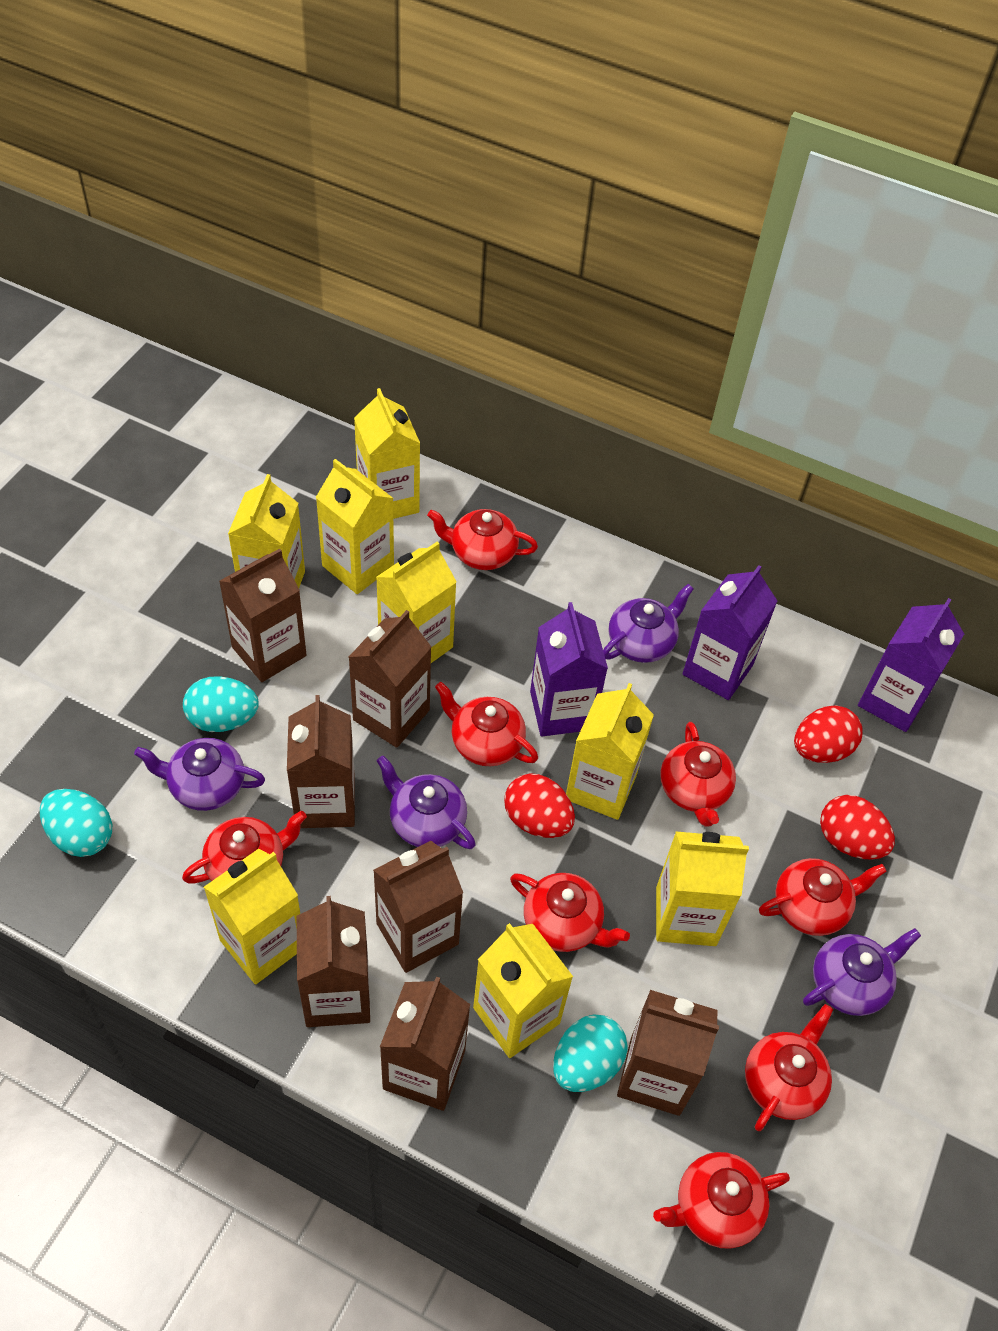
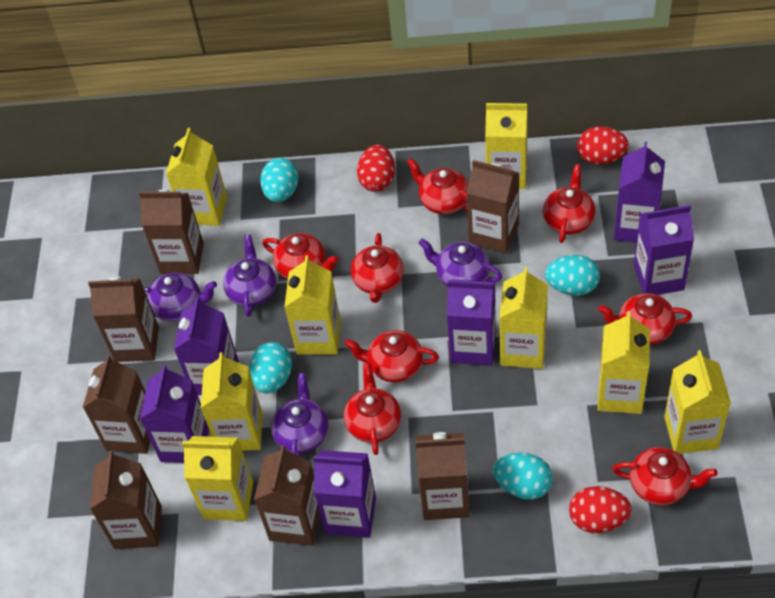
purple carton: [530,602,608,736] [682,565,777,700] [858,598,964,732] = 3 -> [140,365,209,463] [174,297,239,395] [314,450,376,538] [447,279,496,366] [614,141,665,242] [634,205,694,295] = 6
turquoise egg: [40,789,112,857] [183,676,259,732] [553,1015,628,1092] = 3 -> [249,342,292,394] [260,158,299,202] [493,453,553,500] [545,255,600,296] = 4

